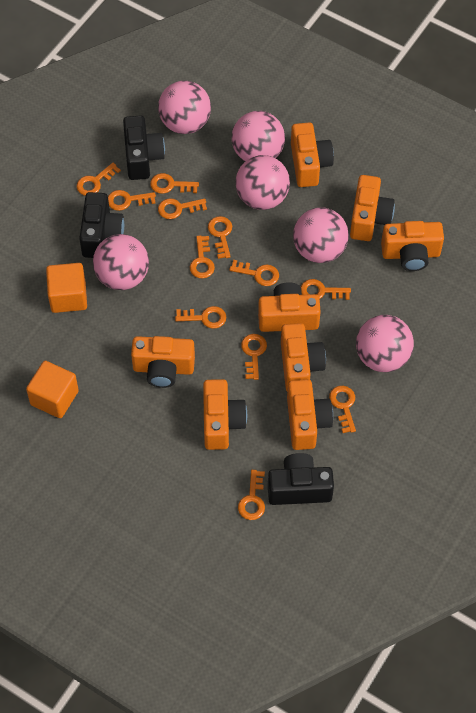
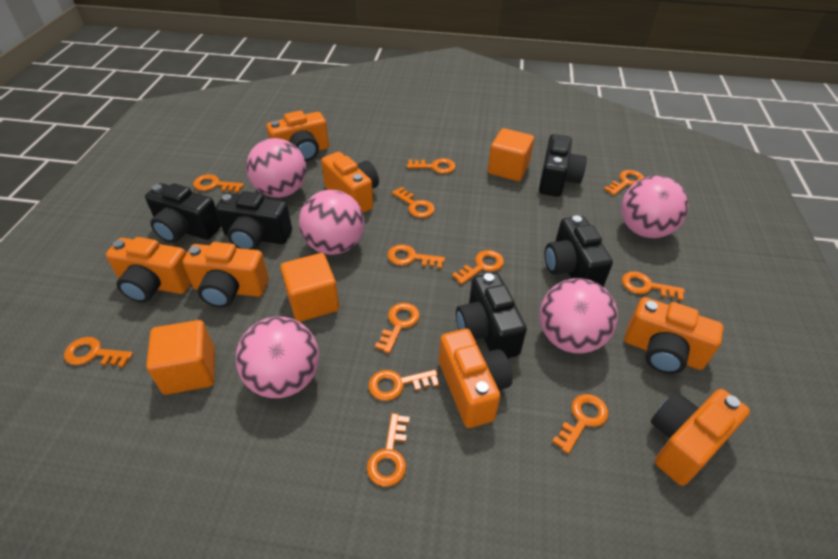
black camera: [79,192,124,258] [123,115,165,180] [268,453,334,505] = 3 -> [145,183,221,243] [216,191,292,250] [456,272,527,358] [539,134,587,197] [545,215,613,287] = 5
orange camera: [131,336,195,388] [203,379,247,450] [258,282,321,332] [281,323,326,391] [287,379,333,450] [291,123,334,187] [350,175,395,241] [381,221,444,271] = 8 -> [106,237,191,303] [183,242,269,308] [266,111,329,161] [321,152,379,213] [439,329,512,428] [624,297,724,374] [651,389,750,486] = 7
orange cube: [26,361,79,418] [46,263,87,313] = 2 -> [146,320,215,395] [280,253,339,322] [488,128,534,181] = 3
pink ball: [93,234,149,290] [158,81,211,134] [232,111,285,161] [235,155,290,210] [293,207,349,263] [356,315,414,372] = 6 -> [236,317,319,398] [246,138,307,198] [299,190,364,255] [540,278,618,354] [621,176,688,238] = 5

